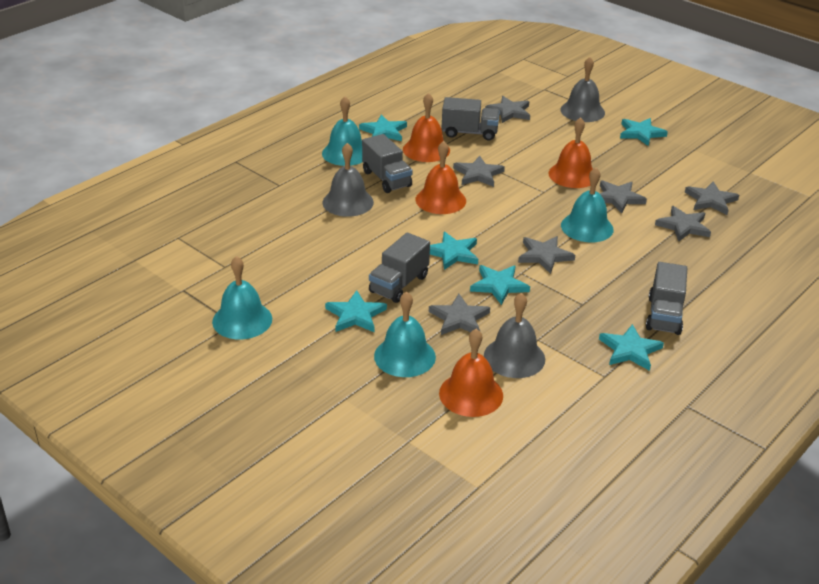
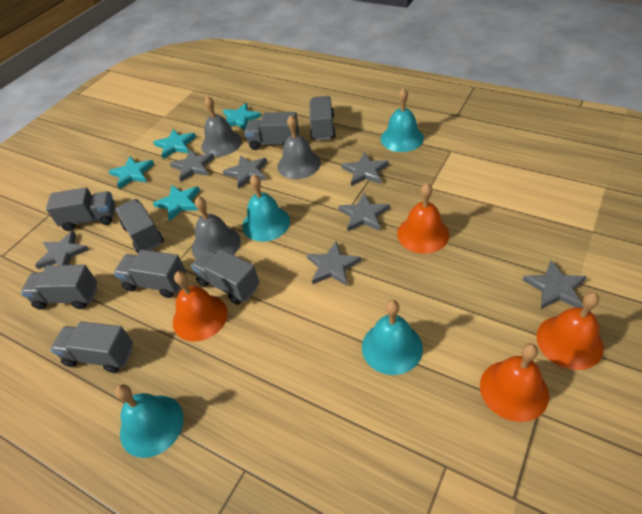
grey truck: [362,134,412,193] [369,233,430,303] [442,97,500,141] [646,262,687,335] = 4 -> [21,265,97,310] [46,187,115,231] [50,322,133,373] [114,250,186,298] [116,199,164,253] [191,249,259,305] [244,112,299,150] [310,96,336,140] = 8
turquoise star: [325,290,387,332] [359,115,407,141] [430,232,478,270] [470,265,530,305] [599,324,664,371] [620,118,668,146] = 6 -> [109,156,154,189] [153,129,196,159] [153,185,200,221] [223,103,261,130] = 4

